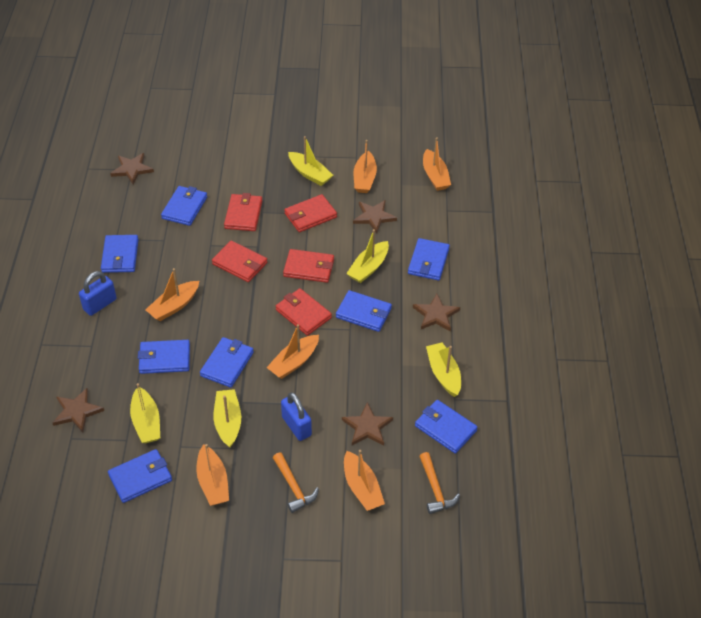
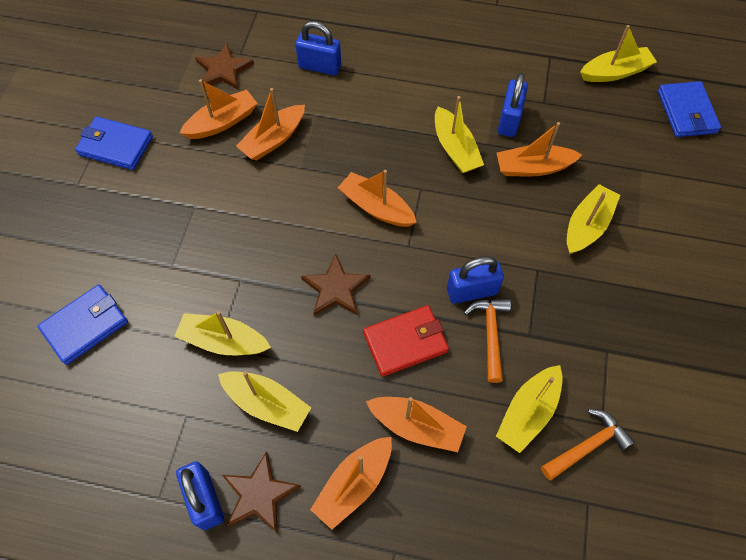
blue padlock: [79,271,117,316] [281,392,312,441] = 2 -> [176,461,224,530] [295,21,341,76] [447,256,504,304] [498,73,528,137] = 4
blue wallet: [101,235,139,273] [108,449,172,503] [138,340,190,374] [161,186,207,226] [200,337,254,388] [336,290,392,332] [408,238,450,280] [415,400,478,454] = 8 -> [38,284,128,365] [75,116,153,170] [658,81,721,137] = 3
brown star: [53,388,104,432] [110,153,154,184] [342,402,393,446] [353,200,397,233] [413,294,460,332] = 5 -> [195,43,254,90] [222,451,301,533] [301,254,370,316] = 3
red wallet: [212,240,267,282] [224,193,262,231] [276,288,332,336] [283,249,334,283] [284,194,337,232] = 5 -> [363,305,449,377] = 1
yellow boat: [130,383,160,443] [214,389,241,448] [288,136,333,186] [346,229,389,283] [426,342,461,397] = 5 -> [174,311,271,355] [218,371,311,432] [435,96,484,173] [496,365,563,453] [567,184,620,254] [580,25,657,82] = 6

